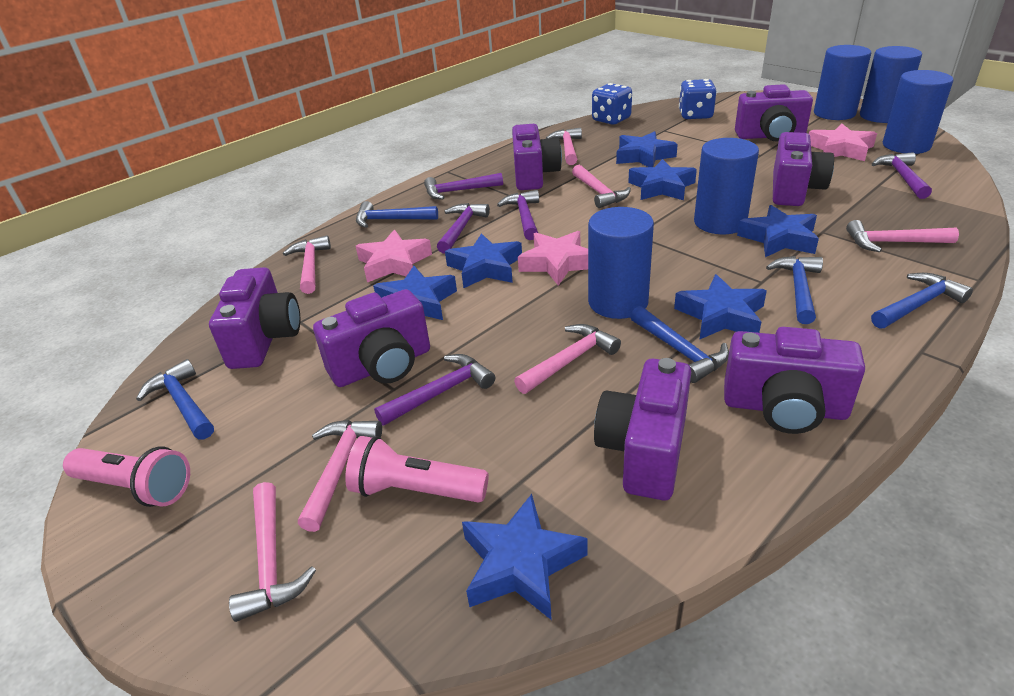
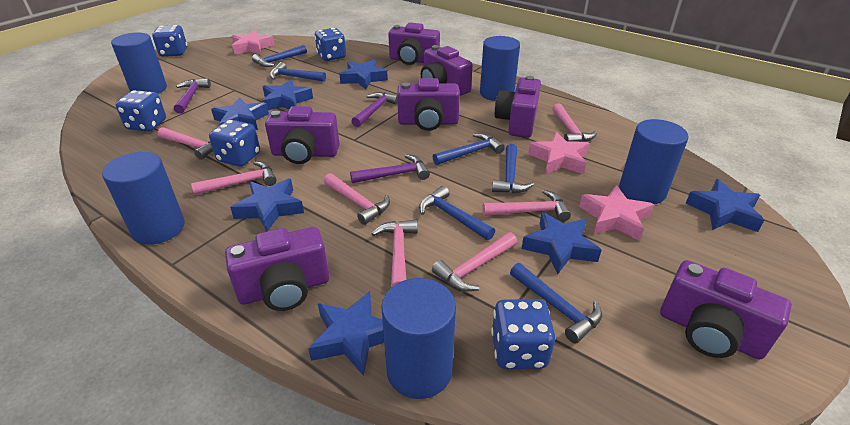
blue dice: [592,83,632,124] [679,79,717,119] = 2 -> [115,90,166,131] [152,25,187,57] [209,119,260,167] [315,28,346,61] [491,299,555,369] = 5
blue hammer: [136,359,214,439] [356,201,438,228] [630,306,729,383] [766,256,823,324] [871,273,973,329] = 5 -> [252,45,307,67] [270,62,326,82] [419,186,495,240] [433,133,505,165] [492,144,534,193] [510,263,602,344] = 6
pink flashlight: [63,447,190,507] [345,436,489,503] = 2 -> none = 0
purple hammer: [374,354,495,426] [424,173,503,199] [437,203,490,253] [497,190,539,240] [872,152,932,199] = 5 -> [174,78,211,114] [350,154,430,183] [351,92,397,127] = 3

